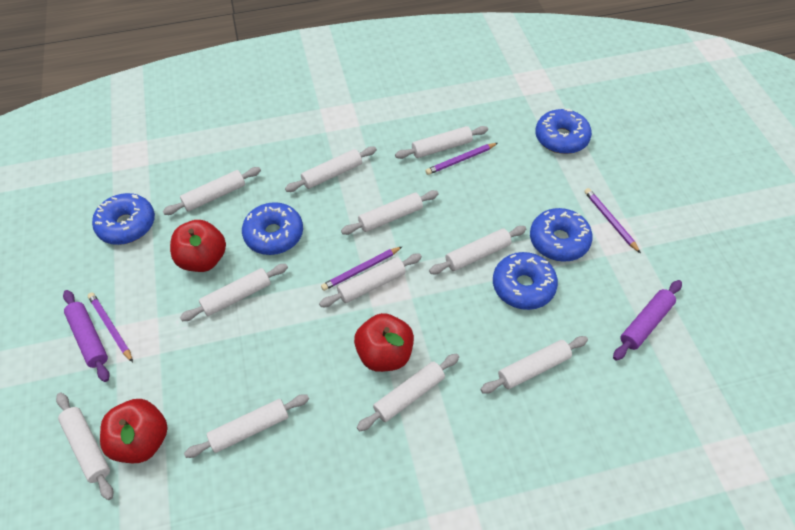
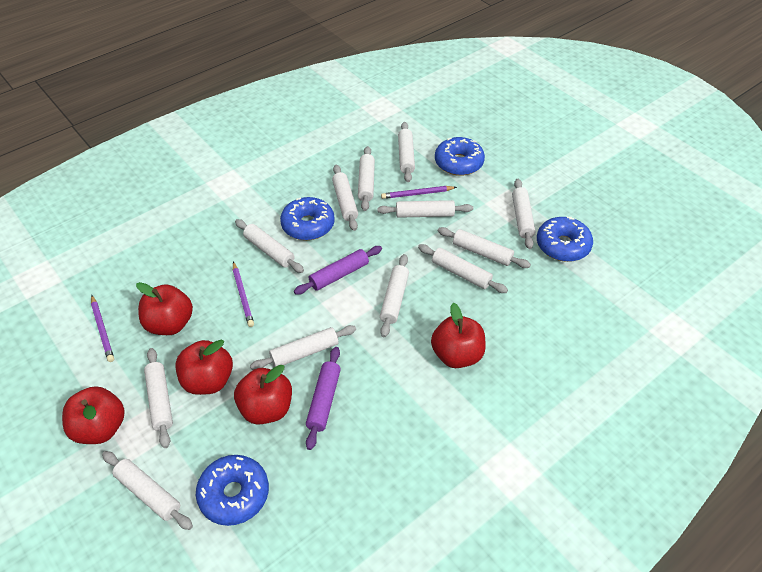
blue donut: [92,193,155,245] [242,202,303,255] [493,252,558,310] [530,208,593,262] [535,109,592,154] = 5 -> [196,455,269,526] [280,197,335,240] [435,137,485,176] [537,217,593,262] = 4
purple pencil: [88,293,133,362] [321,246,403,291] [425,143,498,175] [584,188,641,253] = 4 -> [91,295,114,362] [233,262,254,327] [381,186,457,199] = 3
red apple: [100,399,168,463] [170,220,226,272] [354,313,414,372] = 3 -> [62,386,125,444] [136,282,193,335] [175,340,233,395] [234,365,292,425] [431,303,486,368] = 5
white rolling pin: [56,393,113,500] [163,167,261,215] [180,264,288,321] [184,394,309,458] [285,146,377,192] [319,253,422,307] [341,190,439,235] [357,353,459,432] [395,126,488,159] [429,226,526,274] [480,336,588,394] = 11 -> [102,451,193,530] [144,348,173,448] [235,219,304,273] [250,325,356,370] [332,165,358,231] [358,146,375,211] [377,200,473,218] [380,254,409,337] [398,122,415,182] [418,244,508,293] [438,227,531,268] [512,179,535,249] = 12

